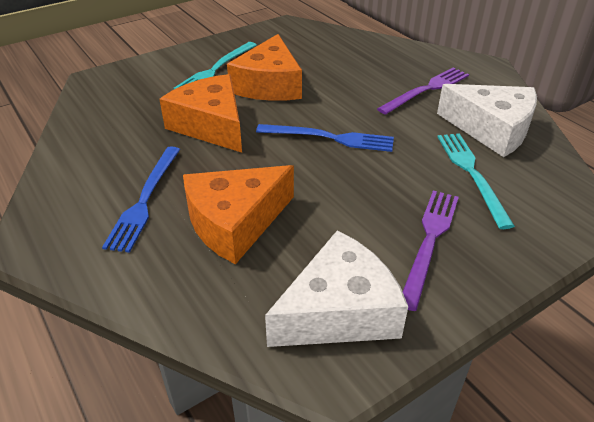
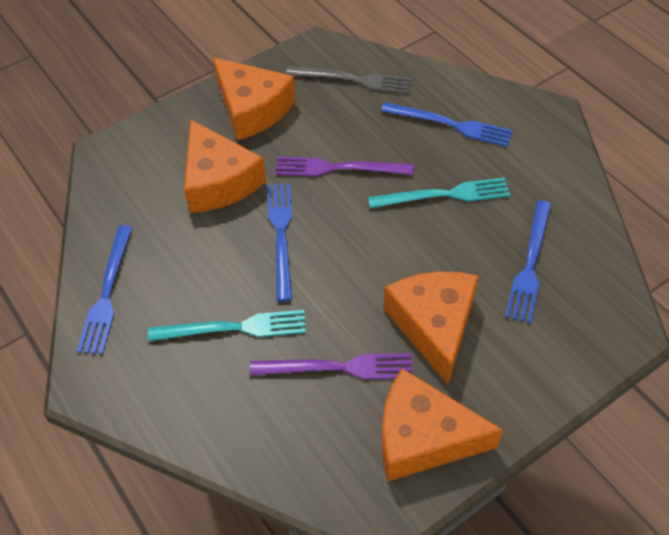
blue fork: [102,146,180,253] [256,124,394,152] = 2 -> [77,225,133,354] [267,183,292,301] [381,102,513,147] [505,200,551,323] = 4
grey fork: none = 0 -> [286,66,412,94] = 1
orange cheese: [159,74,242,153] [183,165,294,264] [227,34,302,101] = 3 -> [184,120,266,213] [213,58,296,140] [381,368,503,481] [384,271,479,385] = 4
white cheese: [265,230,408,347] [437,84,537,157] = 2 -> none = 0

